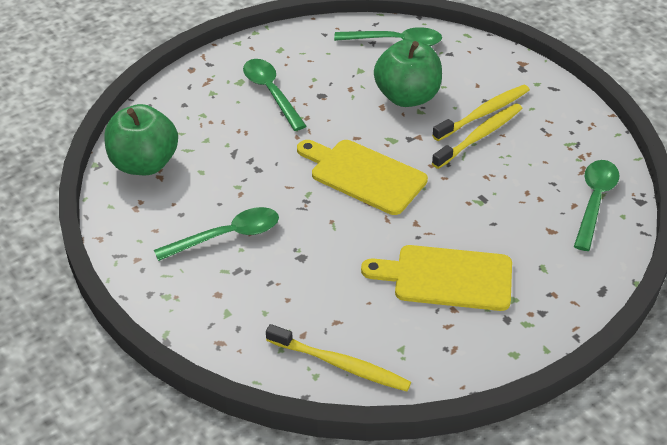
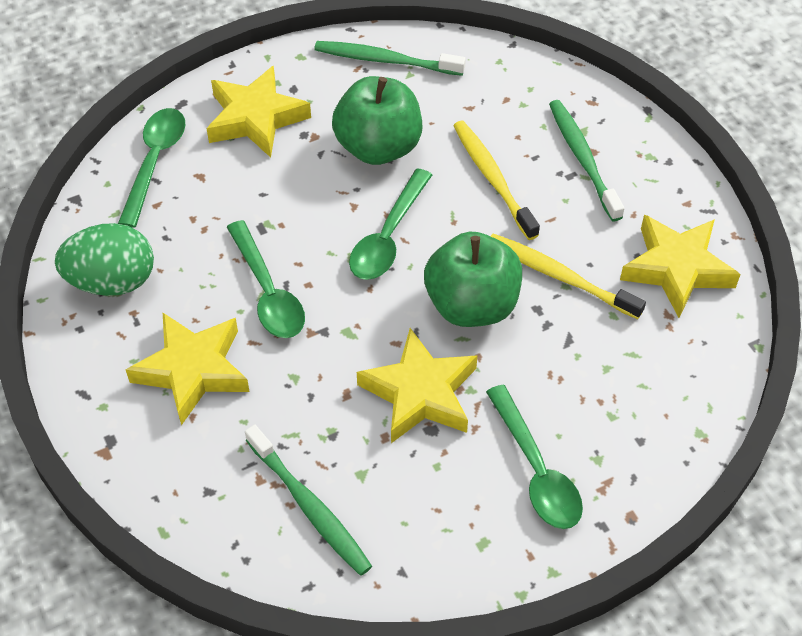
green egg: none = 0 -> [55,223,154,296] = 1
green toothbrush: none = 0 -> [245,424,372,576] [314,41,466,76] [549,100,625,221] = 3
yellow cutting board: [297,140,428,215] [361,245,512,311] = 2 -> none = 0
yellow star: none = 0 -> [126,313,250,425] [206,65,311,158] [357,328,477,443] [620,215,741,318] = 4
yellow toothbrush: [266,324,411,392] [432,85,530,141] [432,103,522,169] = 3 -> [453,121,540,240] [491,233,646,319] = 2

